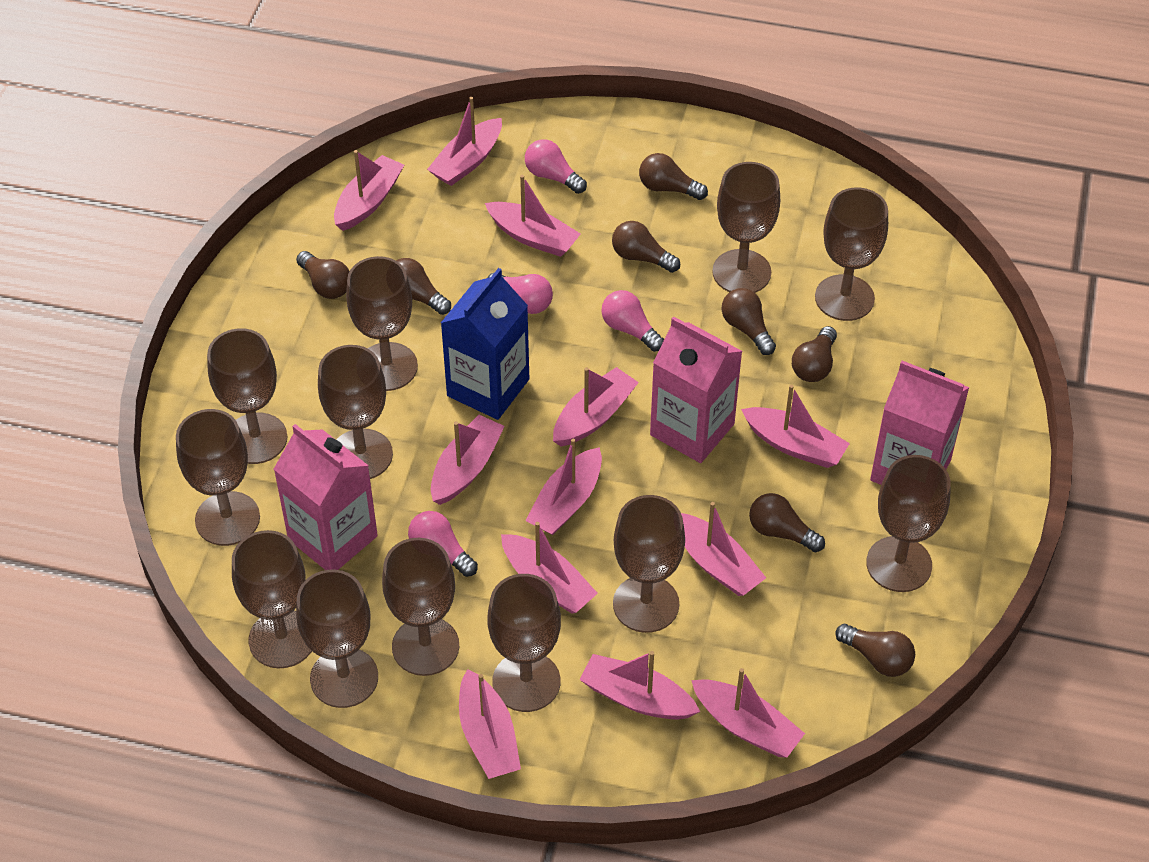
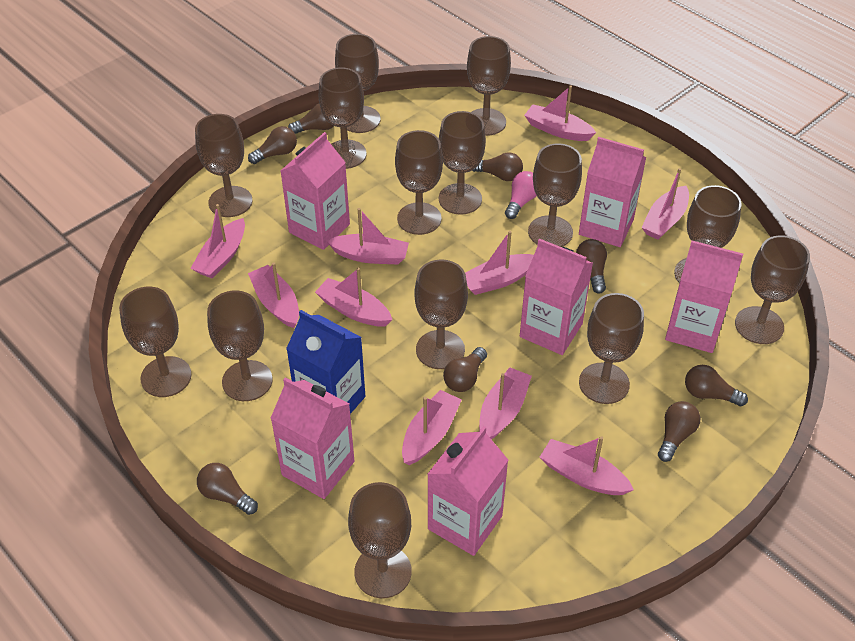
brown goblet: [176,409,260,546] [207,328,287,464] [232,530,312,668] [296,569,378,708] [318,345,393,479] [346,256,418,391] [382,538,459,676] [487,574,561,712] [613,495,685,633] [712,162,780,293] [815,188,888,321] [866,455,951,592] = 12 -> [119,287,191,397] [195,114,253,217] [207,290,273,401] [319,68,367,169] [335,34,381,133] [348,482,412,598] [395,130,443,235] [415,260,468,369] [439,111,486,215] [467,36,511,136] [528,143,582,247] [579,293,644,404] [674,185,741,284] [735,235,810,344] = 14
pink boat: [334,150,404,231] [427,97,502,186] [431,415,505,505] [459,669,521,779] [485,175,581,257] [501,522,598,613] [525,438,602,535] [553,367,639,446] [579,651,700,720] [681,502,766,596] [691,668,805,758] [741,385,850,468] = 12 -> [190,204,245,278] [248,262,299,328] [315,268,392,326] [326,208,409,264] [402,390,462,465] [465,231,534,295] [479,367,532,439] [524,86,596,141] [540,436,634,495] [641,168,689,240] = 10
pink carton: [274,424,378,570] [650,316,742,463] [870,361,969,485] = 3 -> [271,378,354,499] [281,132,350,250] [428,426,508,556] [520,238,593,355] [579,137,646,247] [665,241,743,353] = 6
pink light bulb: [408,511,478,577] [487,273,553,314] [525,139,587,194] [601,290,664,352] = 4 -> [505,171,537,219] = 1

